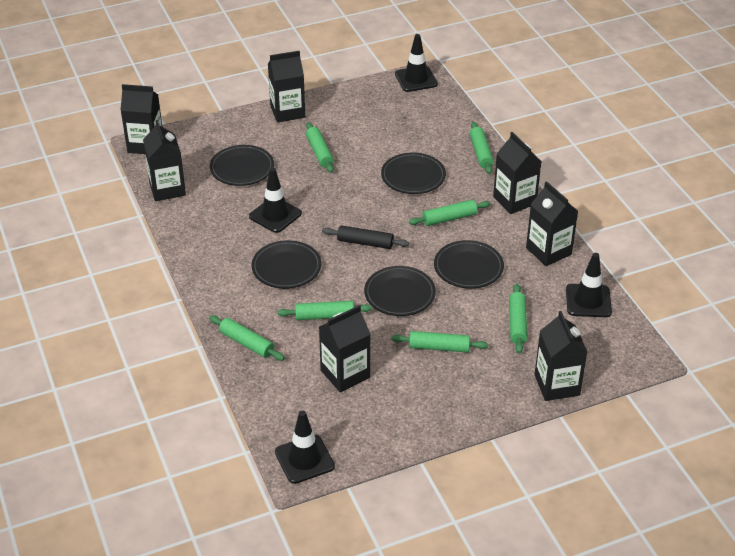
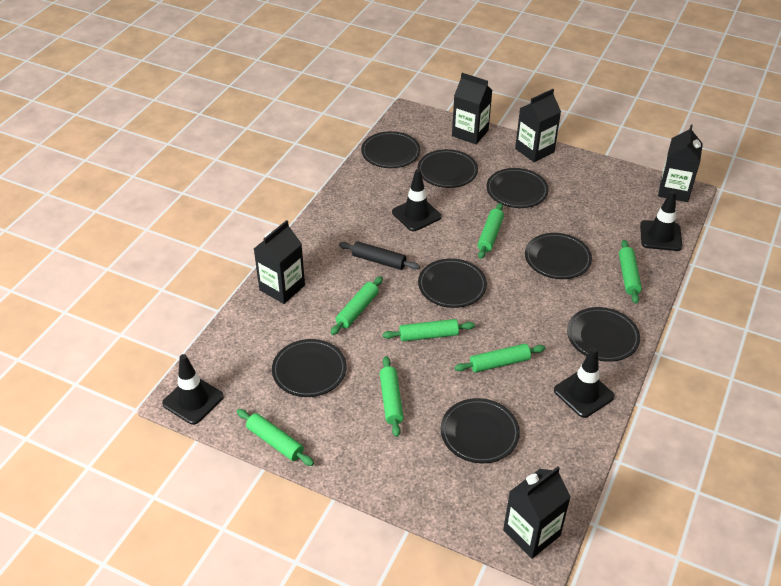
black carton: [120,84,162,154] [143,120,186,201] [268,51,305,122] [319,305,370,392] [493,132,542,214] [526,181,578,266] [534,311,587,401] = 7 -> [254,220,305,304] [452,73,492,144] [503,466,571,559] [515,89,561,162] [658,125,703,202] = 5
black plate: [210,145,274,186] [251,240,321,289] [364,266,436,316] [381,153,446,194] [434,240,504,289] = 5 -> [272,339,347,397] [361,131,420,168] [418,149,478,188] [418,258,487,308] [440,398,520,463] [486,168,549,208] [525,233,592,279] [567,307,640,362] = 8

